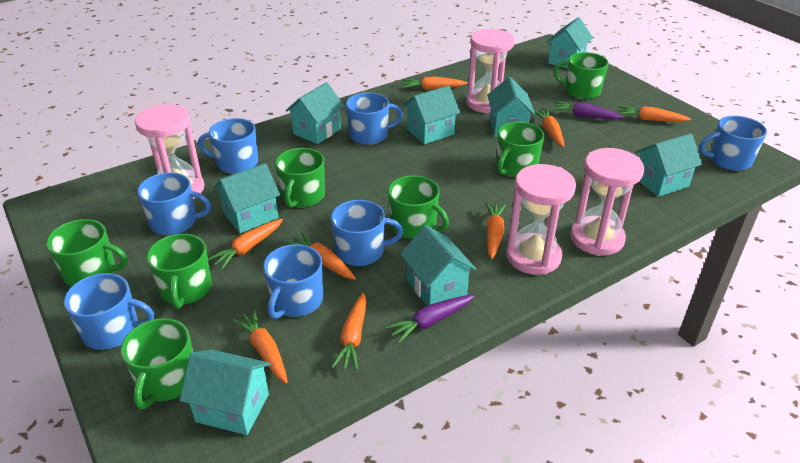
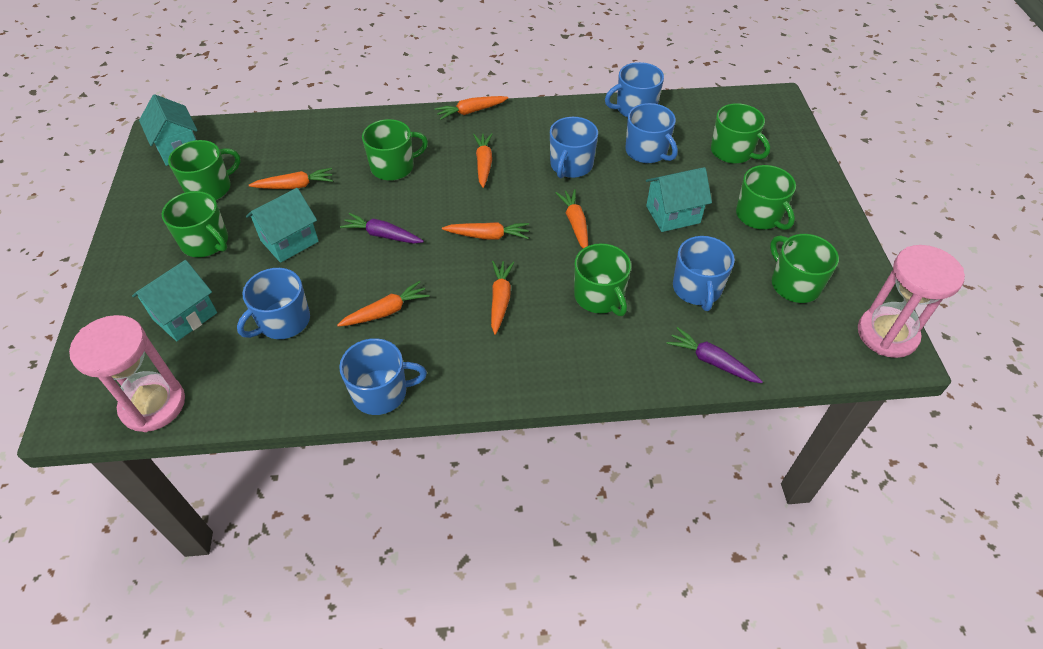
blue mug: [64,273,154,350] [137,172,211,235] [198,118,258,174] [263,244,323,319] [331,200,403,266] [346,92,403,145] [700,116,767,171] = 7 -> [237,268,310,339] [339,338,427,415] [550,117,598,178] [605,62,664,118] [625,103,678,163] [673,236,735,311] = 6
orange carrot: [208,219,283,269] [232,310,288,384] [286,232,356,280] [331,293,366,371] [402,77,468,90] [485,202,506,259] [534,109,564,148] [618,106,691,122] = 8 -> [249,168,333,189] [337,281,430,327] [435,96,508,120] [442,222,529,239] [473,133,492,188] [491,261,515,335] [556,189,588,248] = 7
pink hourglass: [135,104,204,199] [466,29,515,113] [506,164,576,275] [570,148,644,256] = 4 -> [69,315,185,432] [858,245,965,358] = 2
turquoise house: [180,350,270,435] [214,163,280,233] [286,82,344,144] [400,225,476,306] [403,86,460,144] [487,77,535,137] [547,17,593,68] [635,133,703,197] = 8 -> [132,260,217,341] [139,94,198,166] [246,188,319,263] [646,167,712,232] = 4

